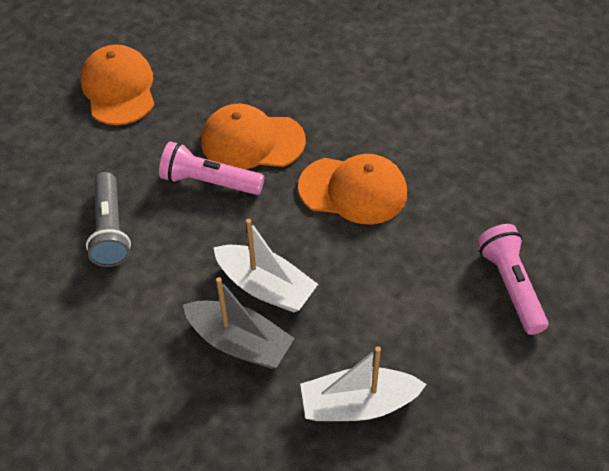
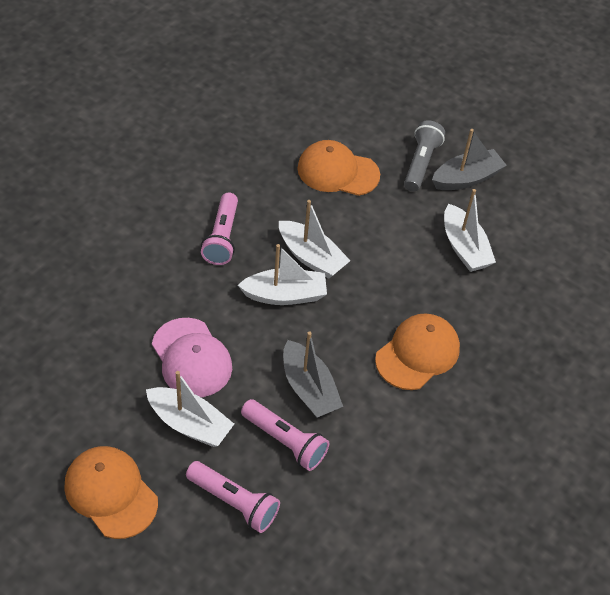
grey boat: [183,277,295,369] = 1 -> [283,331,343,418] [432,129,507,190] = 2
pink cap: none = 0 -> [152,318,232,397] = 1
pink flashlight: [159,141,264,195] [477,224,549,335] = 2 -> [186,461,280,533] [201,193,238,265] [241,399,329,471] = 3
white boat: [213,219,318,312] [300,346,427,421] = 2 -> [146,371,234,447] [238,244,327,305] [279,200,351,279] [444,189,496,272] = 4

